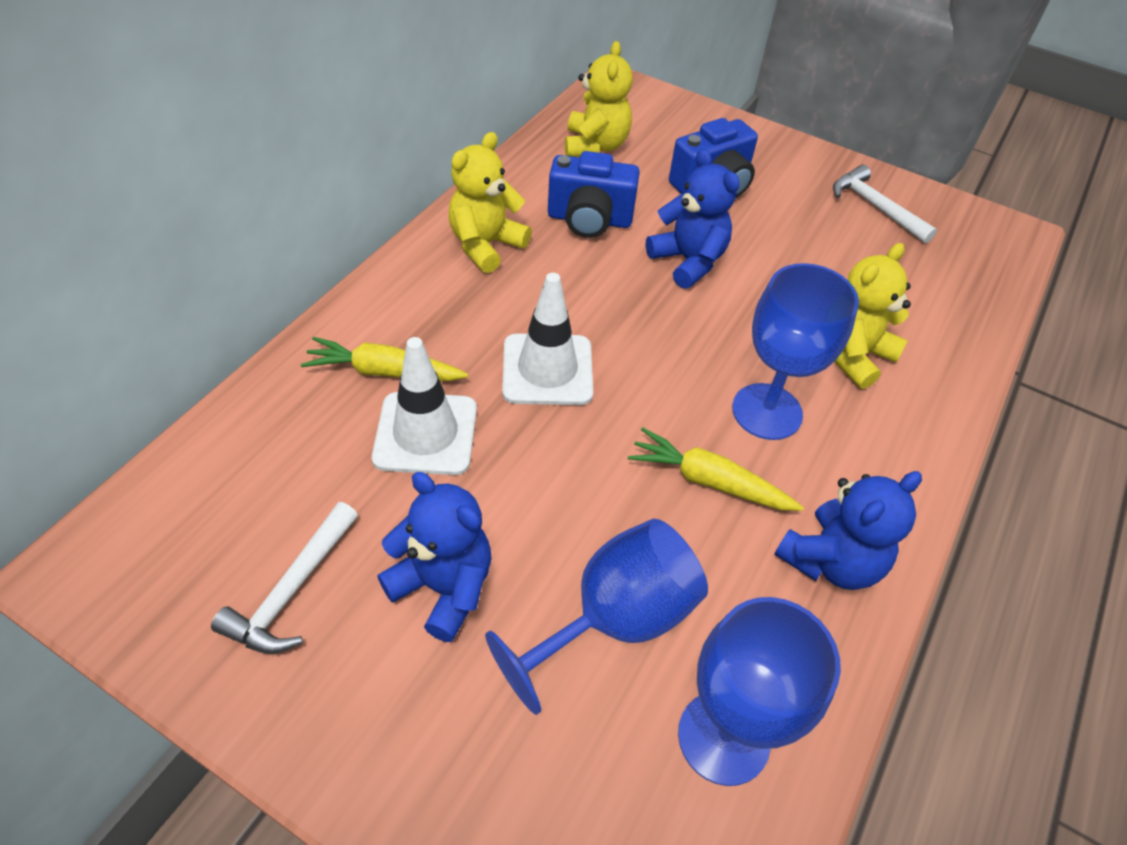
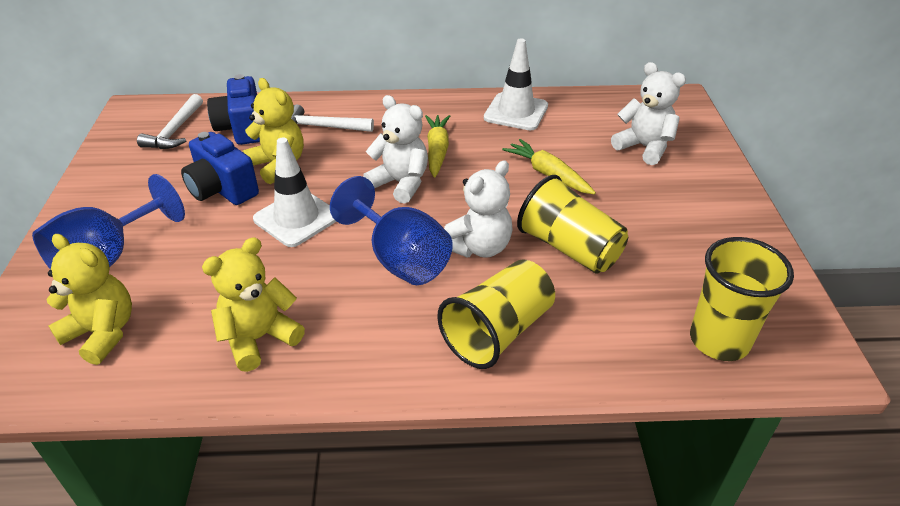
blue goblet: [485,519,708,715] [678,597,841,786] [732,263,859,440] = 3 -> [32,174,185,270] [330,176,453,285] = 2
blue teddy bear: [377,472,492,642] [646,149,740,289] [774,471,922,590] = 3 -> none = 0
white teddy bear: none = 0 -> [363,95,428,204] [444,160,513,258] [611,62,686,165] = 3
yellow cup: none = 0 -> [437,259,555,369] [517,175,628,274] [690,237,794,361] = 3

